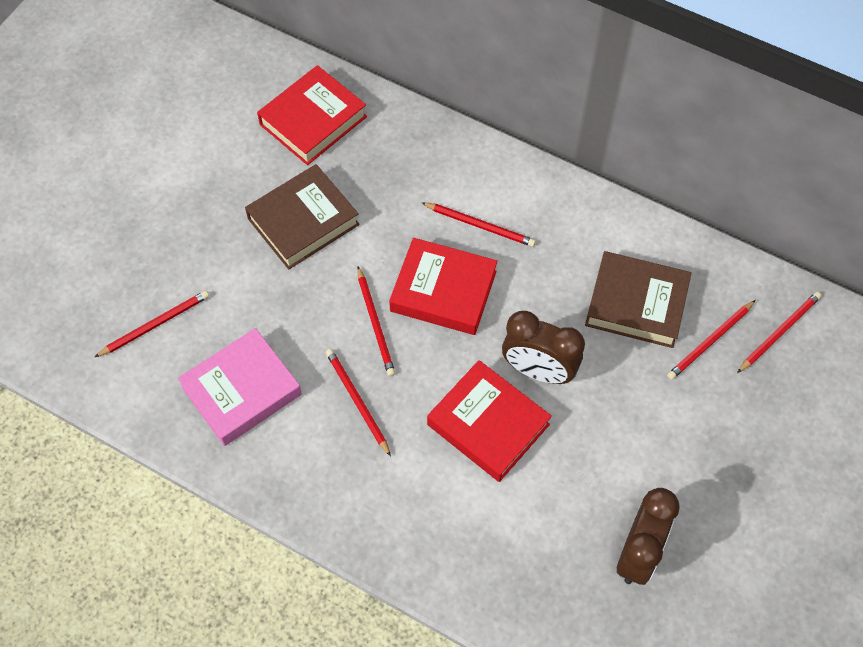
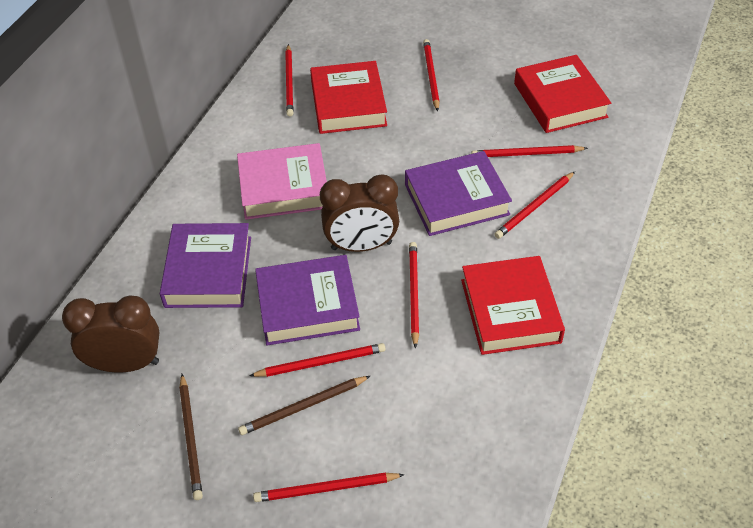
brown book: [245,164,360,269] [585,251,691,348] = 2 -> none = 0
brown pencil: none = 0 -> [179,374,203,500] [238,376,370,435] = 2
purple book: none = 0 -> [160,223,251,308] [255,255,360,345] [405,151,512,236] = 3
red pencil: [95,291,209,357] [326,349,391,457] [357,267,395,376] [421,202,536,247] [667,300,756,380] [737,292,822,373] = 6 -> [249,343,385,377] [253,472,405,502] [285,44,294,116] [409,242,419,349] [423,39,440,111] [471,145,588,157] [494,172,575,239] = 7

